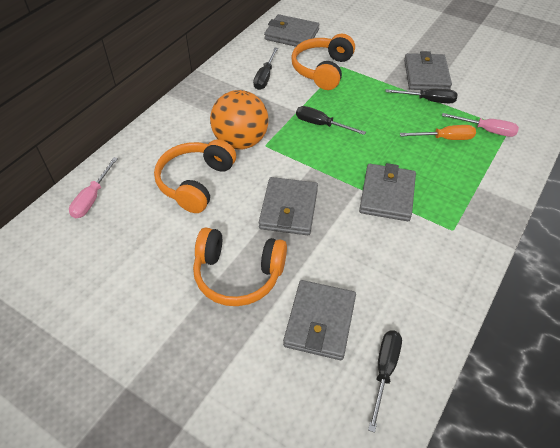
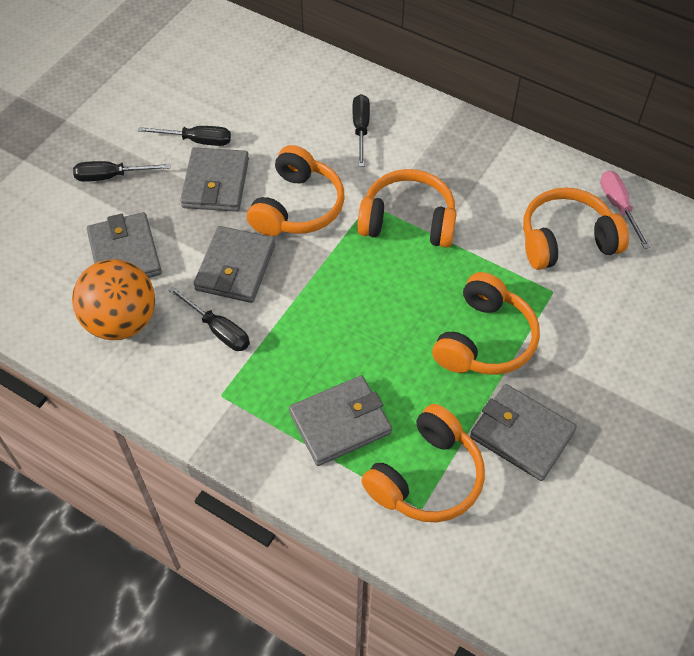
orange headphones: [154,139,236,213] [193,228,287,306] [291,34,355,90] = 3 -> [247,145,345,236] [357,169,457,248] [361,404,485,523] [432,272,540,375] [523,187,629,270] = 5
orange screwdriver: [400,125,476,140] = 1 -> none = 0
pink screwdriver: [69,157,118,219] [442,113,519,137] = 2 -> [600,171,650,249] = 1

